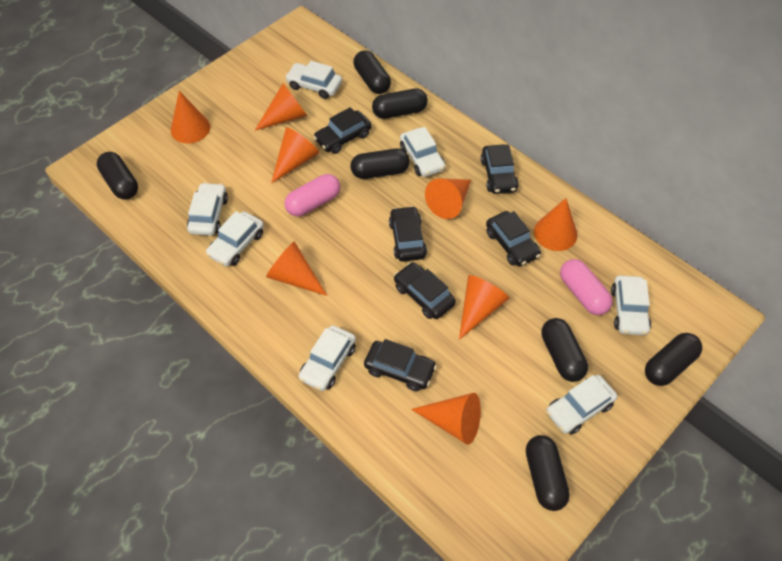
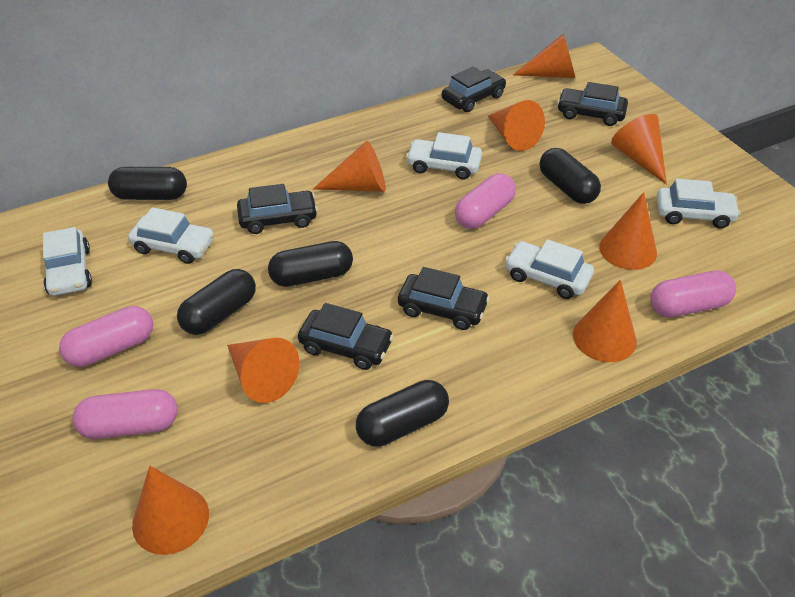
black capsule: [97,152,138,200] [351,149,410,179] [353,50,391,94] [372,88,428,119] [526,435,570,511] [541,318,588,382] [645,333,702,386] = 7 -> [108,167,187,200] [177,269,256,335] [268,241,353,287] [356,380,449,447] [540,148,601,204] = 5
black car: [314,107,372,154] [364,339,437,391] [389,206,427,262] [394,262,456,319] [480,144,519,194] [486,211,541,267] = 6 -> [237,184,318,234] [298,303,394,370] [398,267,490,330] [442,66,506,112] [557,82,628,126] = 5
pink capsule: [284,174,340,216] [560,259,613,315] = 2 -> [59,306,153,367] [72,389,178,439] [455,173,516,229] [650,271,736,318] = 4
white car: [187,182,228,236] [206,211,264,267] [285,61,342,99] [299,325,356,391] [400,127,445,177] [546,375,617,435] [611,275,651,335] = 7 -> [43,227,92,296] [128,207,214,264] [406,132,482,179] [505,239,594,299] [657,179,740,228] = 5

